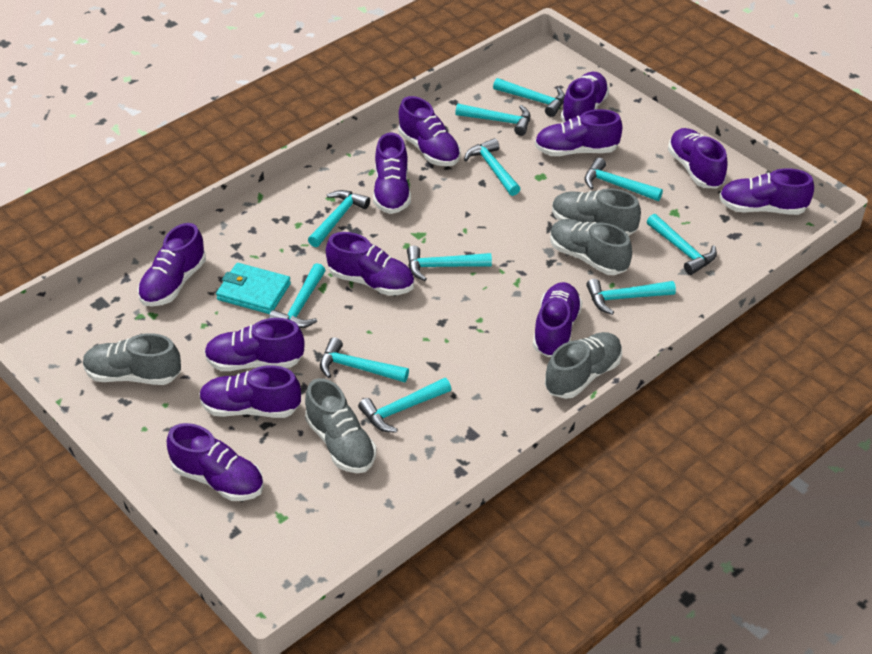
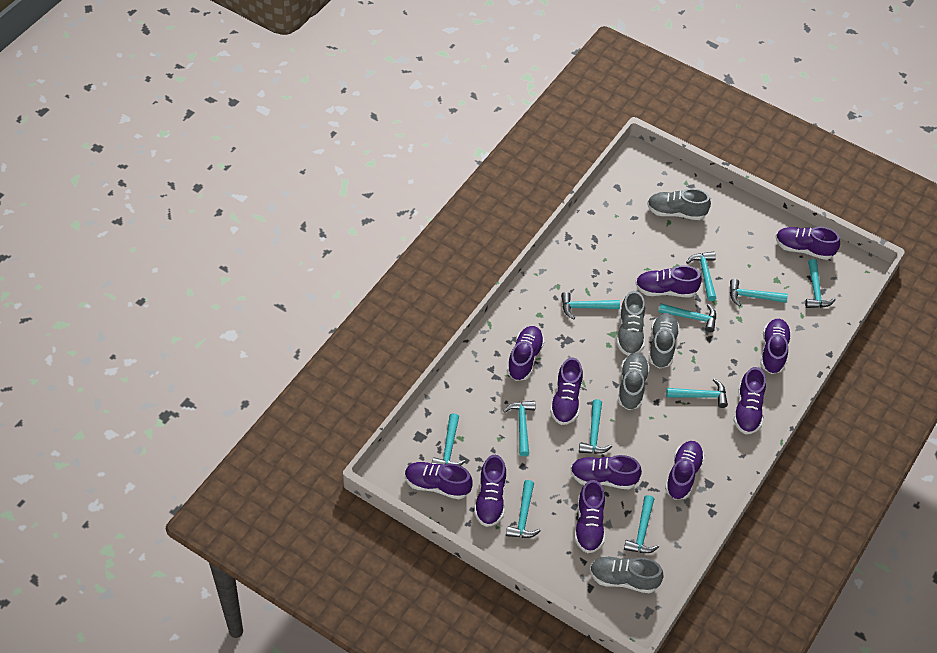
purple shoe: [137,223,206,306] [167,423,264,501] [199,365,301,418] [204,318,304,371] [326,232,414,296] [373,132,411,214] [399,96,461,166] [533,282,582,357] [535,109,622,156] [561,72,609,123] [668,128,727,189] [719,168,814,215] = 12 -> [405,462,473,499] [474,455,506,527] [507,326,545,381] [550,357,583,425] [571,455,642,489] [575,480,605,553] [635,265,702,297] [665,441,705,500] [734,367,766,434] [761,319,791,374] [776,227,840,260] = 11
turquoise wallet: [216,263,291,314] = 1 -> none = 0

